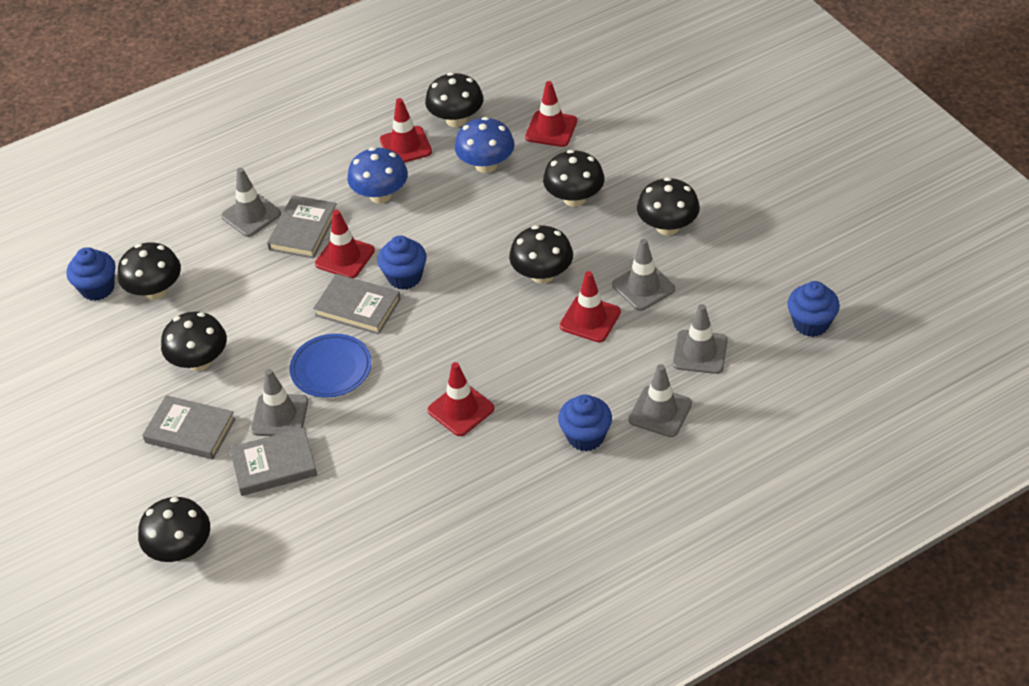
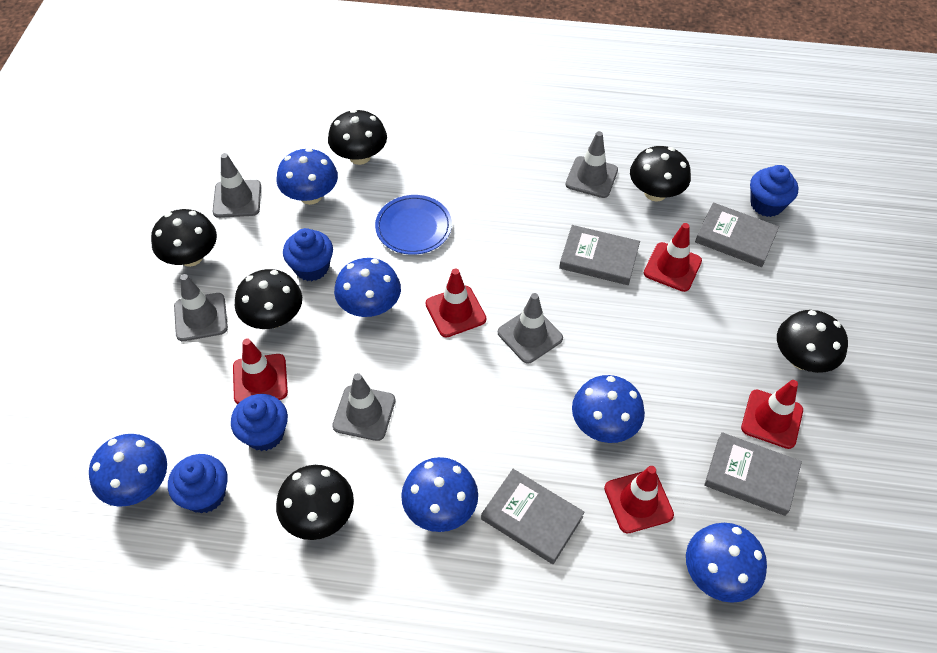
black mushroom: [118,242,181,300] [138,497,210,562] [161,312,227,371] [425,72,484,127] [509,225,573,284] [543,150,605,207] [637,177,700,235] = 7 -> [151,209,217,267] [235,269,302,329] [276,465,354,540] [328,109,387,165] [630,146,691,201] [777,310,848,373] = 6
blue mushroom: [347,147,408,203] [455,117,515,173] = 2 -> [89,434,167,507] [277,148,338,205] [334,258,401,317] [401,457,478,532] [572,375,645,443] [686,523,767,603] = 6

